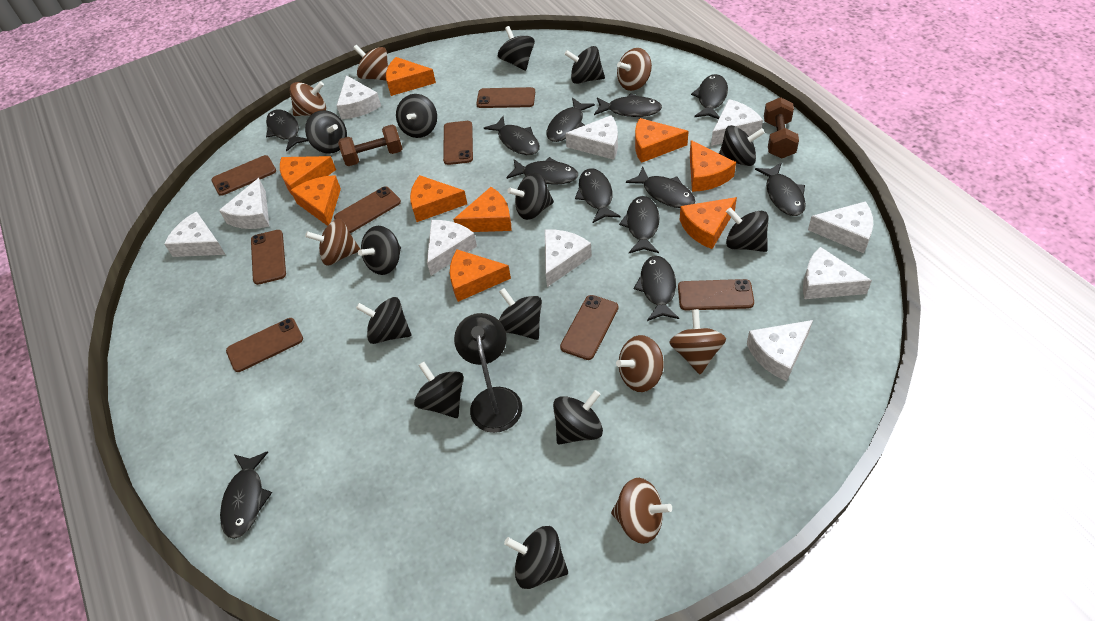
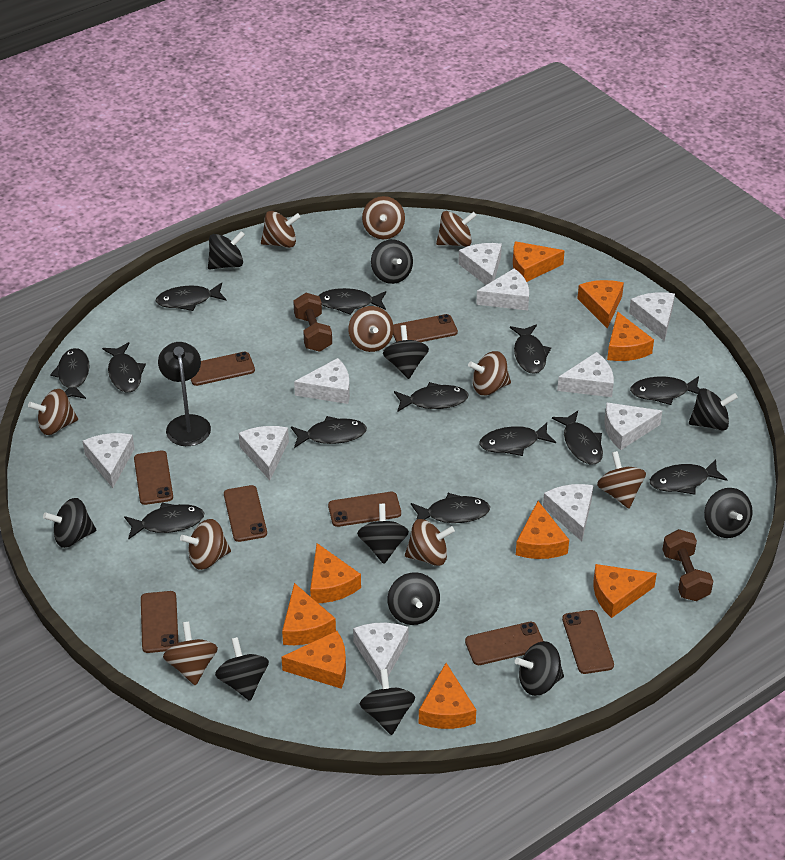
black fish: [220,451,272,539] [266,110,308,152] [484,116,540,155] [506,157,578,185] [547,98,595,142] [575,168,621,223] [594,93,662,117] [619,196,660,253] [626,167,695,208] [634,256,679,321] [691,74,728,119] [755,162,806,216] = 12 -> [50,348,89,399] [102,342,146,392] [124,503,204,540] [156,283,227,311] [291,416,367,448] [318,288,386,315] [394,382,469,412] [411,493,490,523] [480,423,556,456] [510,325,551,374] [552,411,603,465] [630,376,700,405] [650,459,728,495] = 13
black spinning top: [305,110,347,154] [356,297,411,344] [358,226,401,275] [396,94,437,138] [414,362,463,418] [498,26,535,71] [499,288,542,340] [504,526,568,589] [507,173,554,220] [553,390,603,445] [565,46,605,84] [719,125,765,166] [726,207,768,252] = 13 -> [43,498,96,548] [208,231,245,269] [215,637,269,701] [357,504,409,564] [360,669,415,735] [371,239,413,284] [383,325,429,379] [388,572,440,625] [515,641,564,696] [689,388,738,431] [704,488,752,538] = 11
brown spinning top: [289,81,326,116] [305,219,361,266] [353,45,388,81] [611,478,672,544] [616,335,664,392] [617,48,652,91] [669,309,726,374] = 7 -> [28,389,78,435] [163,621,218,686] [180,519,231,570] [261,211,300,248] [348,306,394,352] [362,196,405,239] [405,519,455,566] [436,211,477,247] [468,351,511,395] [597,451,646,508] = 10

